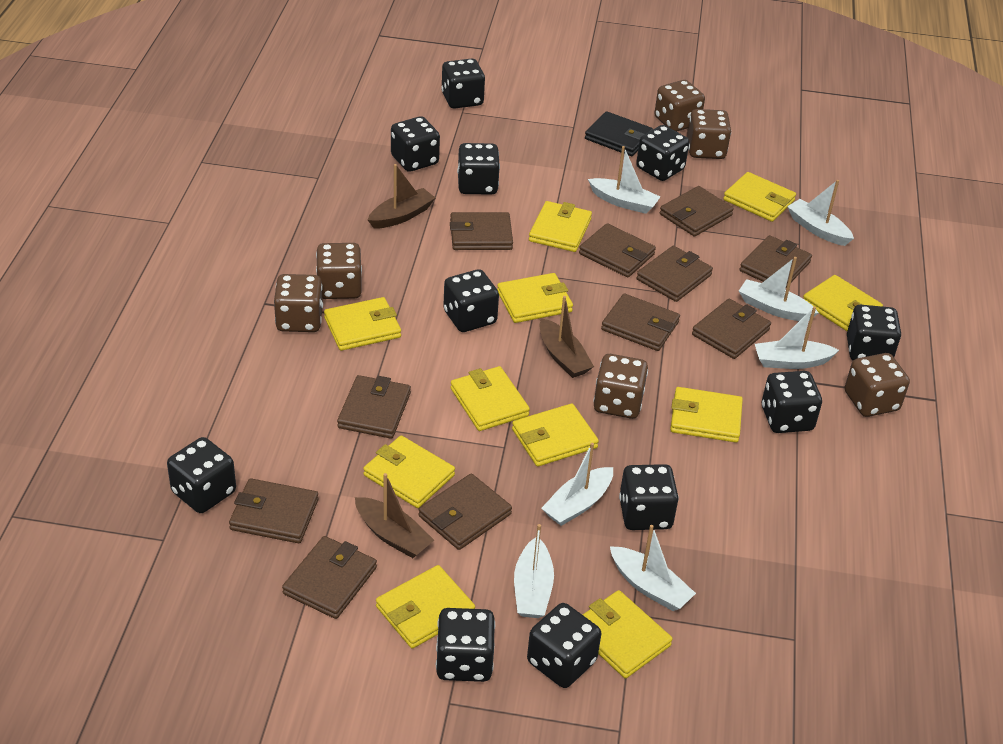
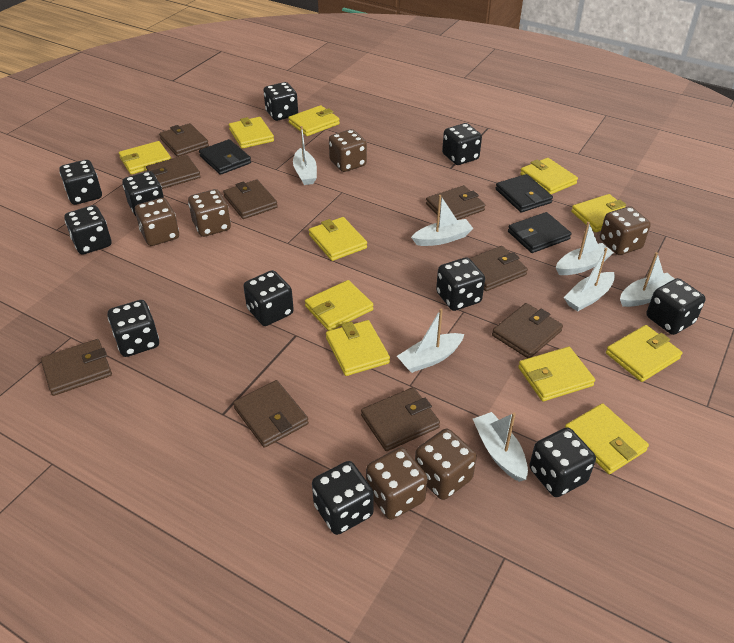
black wallet: [585,111,653,156] = 1 -> [199,139,251,175] [496,174,553,213] [508,212,571,253] = 3
brown boat: [355,473,434,558] [368,164,435,229] [539,296,594,378] = 3 -> none = 0
brown wallet: [229,478,319,543] [282,536,377,619] [337,375,411,439] [418,474,512,550] [450,212,513,250] [579,223,656,277] [601,294,680,351] [636,246,713,302] [660,186,734,237] [692,299,771,359] [740,235,812,288] = 11 -> [41,339,112,396] [146,155,201,189] [159,123,209,157] [223,180,278,219] [233,380,309,448] [361,387,440,451] [426,185,485,220] [469,246,528,291] [492,303,563,358] = 9

